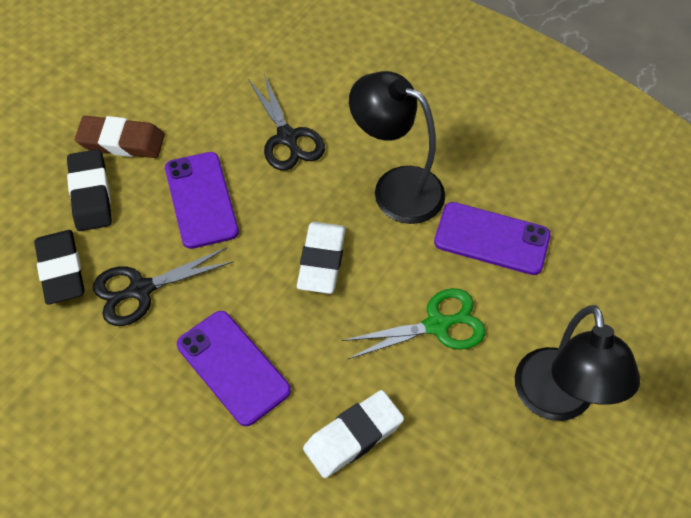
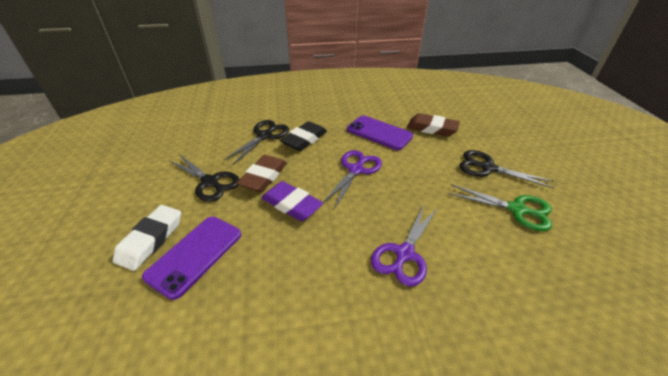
black eraser: [34,230,84,304] [67,149,112,231] = 2 -> [280,121,327,151] = 1
black lamp: [349,71,445,224] [515,305,640,421] = 2 -> none = 0
black scissors: [93,247,234,326] [248,74,325,171] = 2 -> [169,154,240,202] [223,120,289,165] [459,150,554,188] = 3
brown eraser: [75,116,165,158] = 1 -> [236,155,287,192] [407,113,460,137] = 2
purple eraser: none = 0 -> [261,181,323,221] = 1
purple phone: [165,152,239,249] [177,311,291,426] [434,202,551,275] = 3 -> [142,217,241,300] [347,115,413,150] = 2
purple scissors: none = 0 -> [323,150,382,209] [371,204,438,287] = 2
white eraser: [297,222,346,294] [303,390,404,478] = 2 -> [113,205,181,271] = 1

